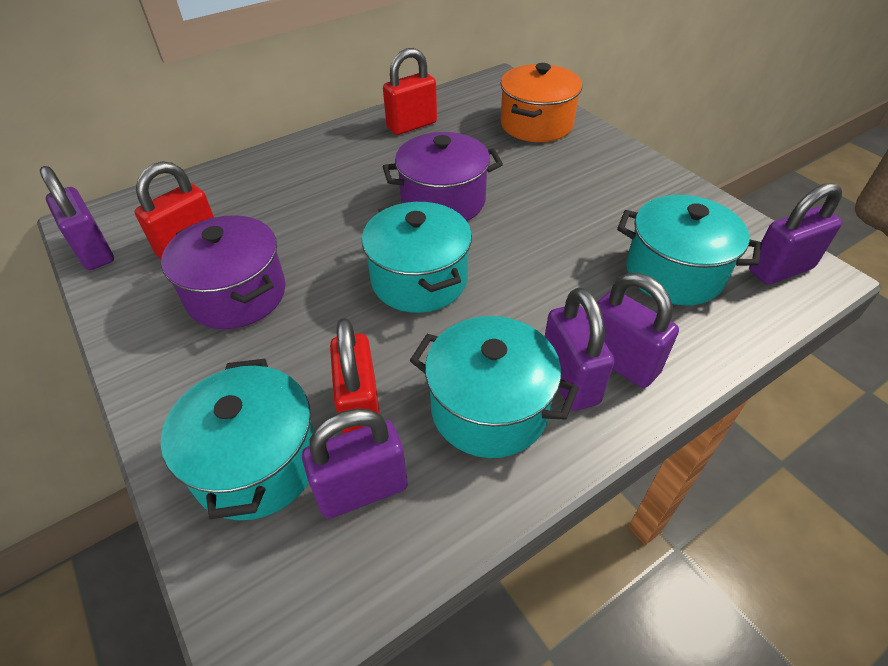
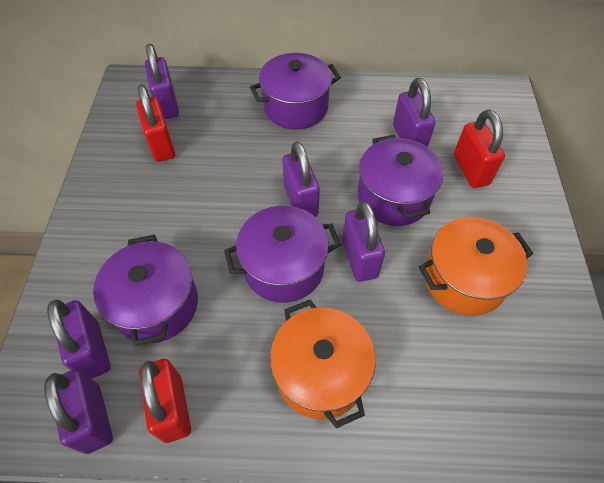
orange pot: [500,63,582,142] = 1 -> [270,299,376,428] [419,217,533,316] = 2
purple padlock: [40,166,114,270] [302,408,408,519] [545,288,614,411] [598,273,679,388] [749,183,842,285] = 5 -> [44,369,113,454] [47,300,111,379] [145,43,179,119] [283,141,320,217] [342,201,385,282] [393,78,435,147] = 6
purple pot: [161,215,286,329] [383,132,503,221] = 2 -> [93,235,198,346] [224,206,341,303] [250,53,341,130] [358,135,444,226] = 4
turquoise pot: [161,359,314,520] [362,201,472,313] [410,316,579,458] [617,195,762,306] = 4 -> none = 0

